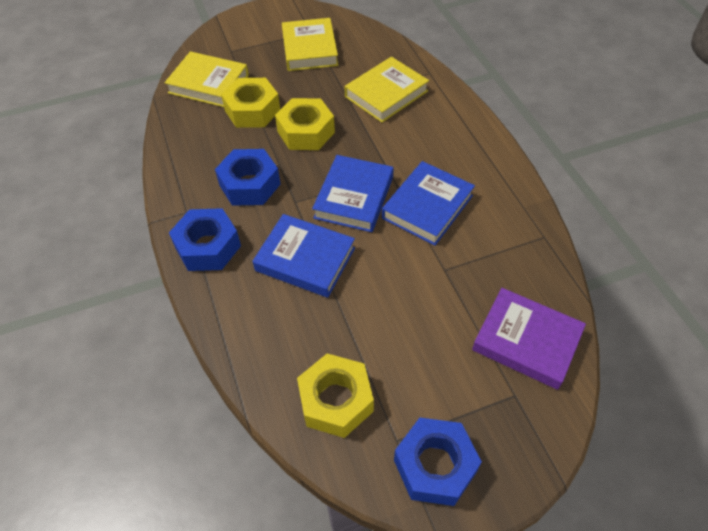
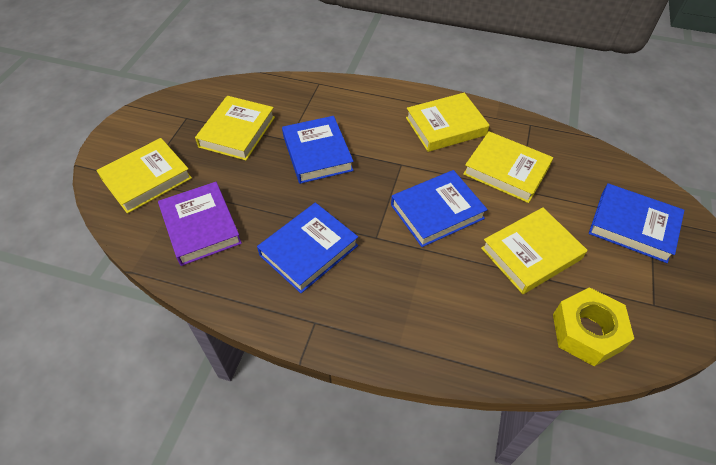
blue book: [253,214,355,298] [312,155,394,232] [382,161,475,246] = 3 -> [257,202,358,293] [282,116,354,184] [391,170,488,247] [589,183,685,263] = 4
blue nut: [169,208,241,271] [215,149,281,206] [394,418,482,506] = 3 -> none = 0
yellow book: [164,51,249,107] [282,18,338,71] [344,57,429,122] = 3 -> [96,138,192,214] [195,96,275,160] [406,93,489,152] [463,131,553,203] [481,207,587,294] = 5
yellow nut: [221,78,280,128] [275,98,335,150] [297,353,374,438] = 3 -> [553,287,634,366] = 1

